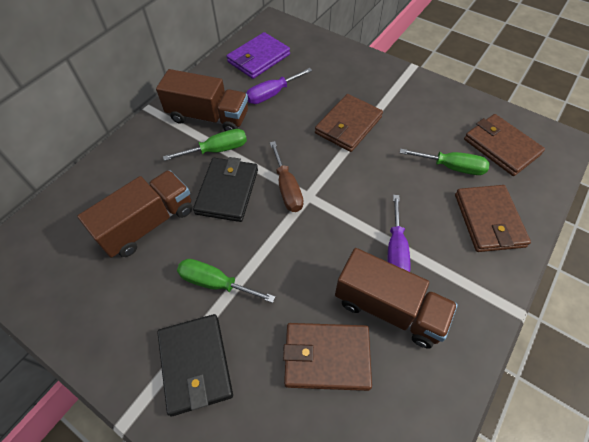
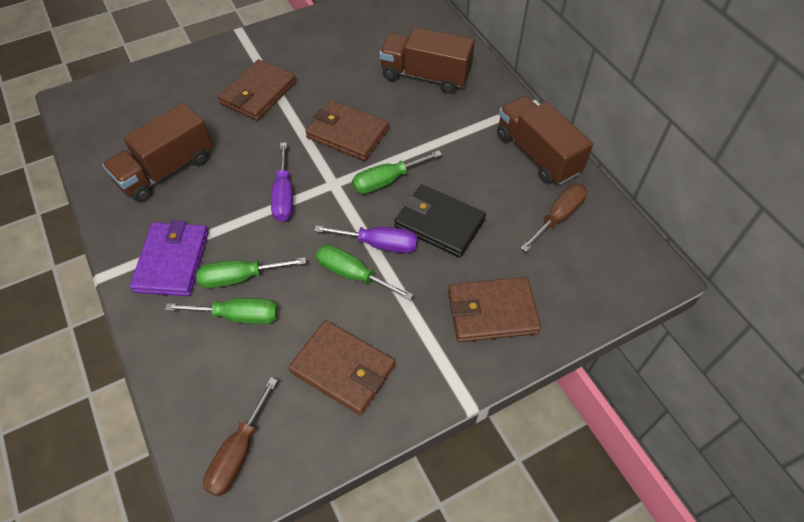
black wallet: [157,314,233,416] [193,157,258,222] = 2 -> [394,184,486,258] = 1
brown screwdriver: [270,141,303,212] = 1 -> [203,378,278,497] [521,184,587,252] = 2
green screwdriver: [163,129,247,161] [177,259,275,303] [400,148,490,175] = 3 -> [165,298,278,324] [196,257,306,288] [316,245,413,301] [352,150,442,194] = 4

